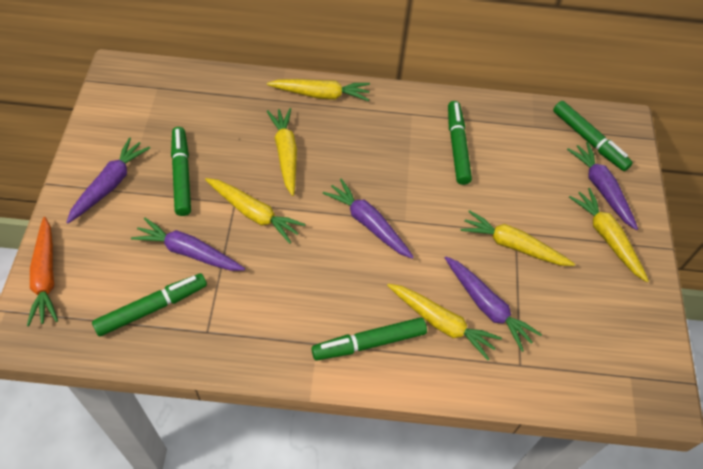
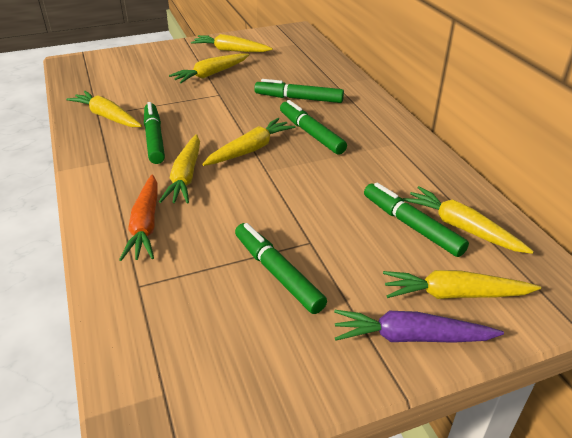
purple carrot: [66,137,150,223] [131,218,245,271] [323,179,414,259] [445,256,542,352] [567,142,638,230] = 5 -> [334,310,504,343] = 1
yellow carrot: [205,178,305,244] [267,79,370,101] [267,108,297,196] [387,284,502,360] [460,210,575,266] [569,188,649,282] = 6 -> [66,91,142,127] [159,134,200,204] [169,53,249,84] [191,34,273,52] [202,118,296,166] [383,270,541,299] [403,186,534,254] = 7

